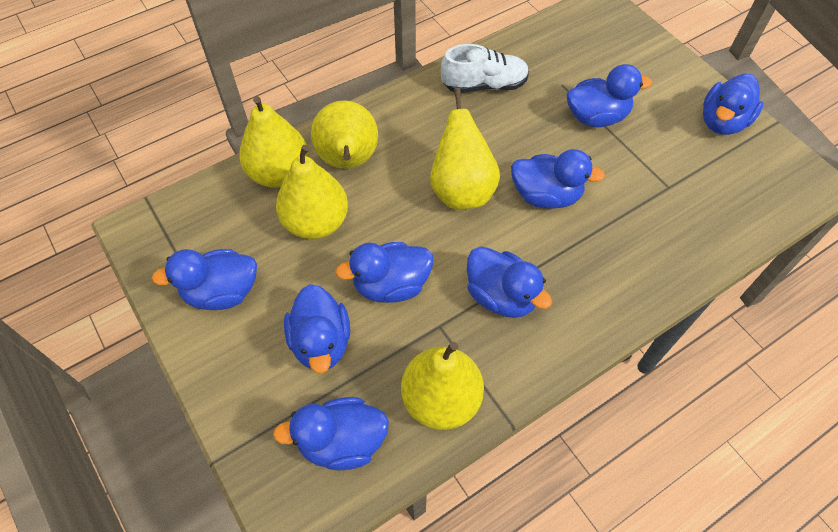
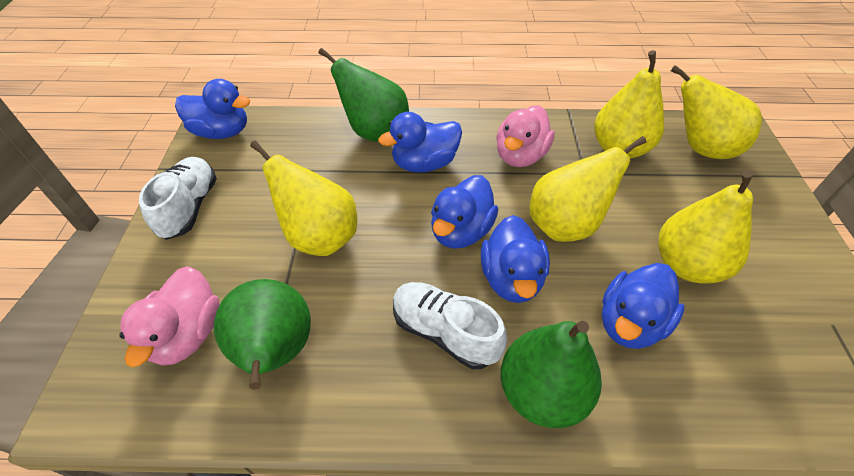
blue duck: [152,249,257,310] [273,397,389,471] [284,284,350,374] [335,242,433,303] [467,246,552,318] [511,149,605,209] [567,64,652,127] [703,74,764,135] = 8 -> [175,79,250,139] [378,112,462,173] [431,175,498,249] [481,215,550,303] [602,263,685,349] = 5
green pear: none = 0 -> [214,279,311,390] [319,48,409,142] [501,321,602,428] = 3
pink duck: none = 0 -> [119,266,220,367] [496,105,555,167] = 2
white shoe: [441,44,529,93] = 1 -> [139,157,217,240] [393,282,507,369] = 2

